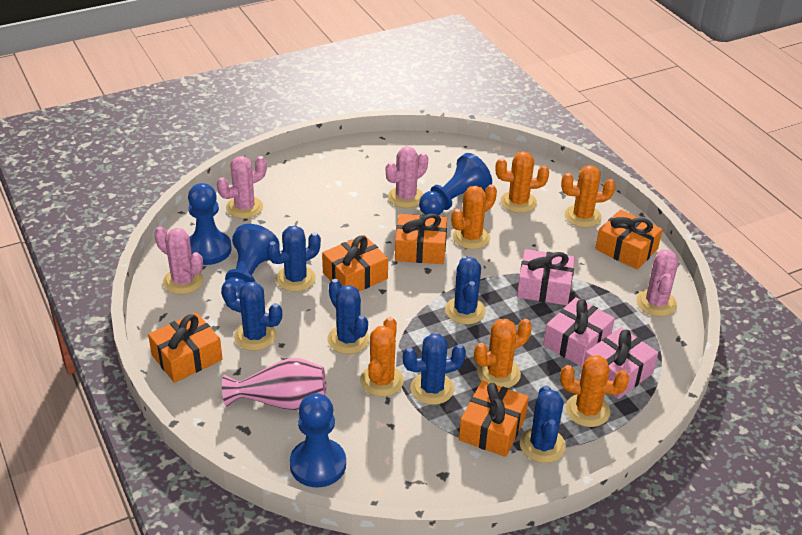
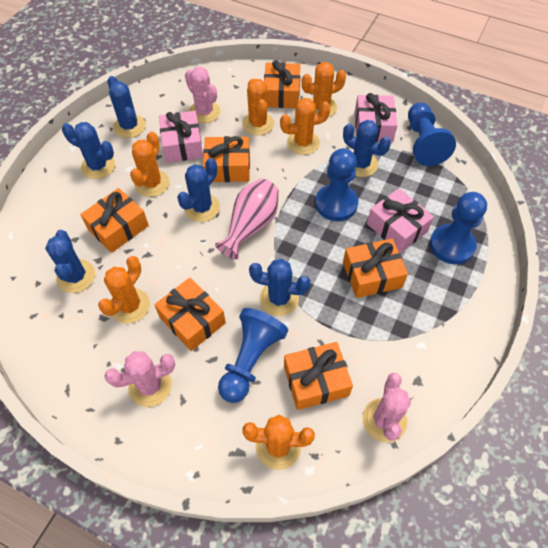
orange gift: [148,312,222,383] [322,235,388,291] [395,213,447,264] [459,381,529,457] [595,210,663,270] = 5 -> [80,188,149,253] [154,278,226,351] [203,136,250,182] [264,60,301,108] [284,342,353,410] [343,239,408,298] = 6
pink cactus: [154,226,203,294] [217,156,267,219] [386,147,428,208] [636,249,679,316] = 4 -> [104,351,175,407] [185,67,220,123] [362,373,411,442] = 3

